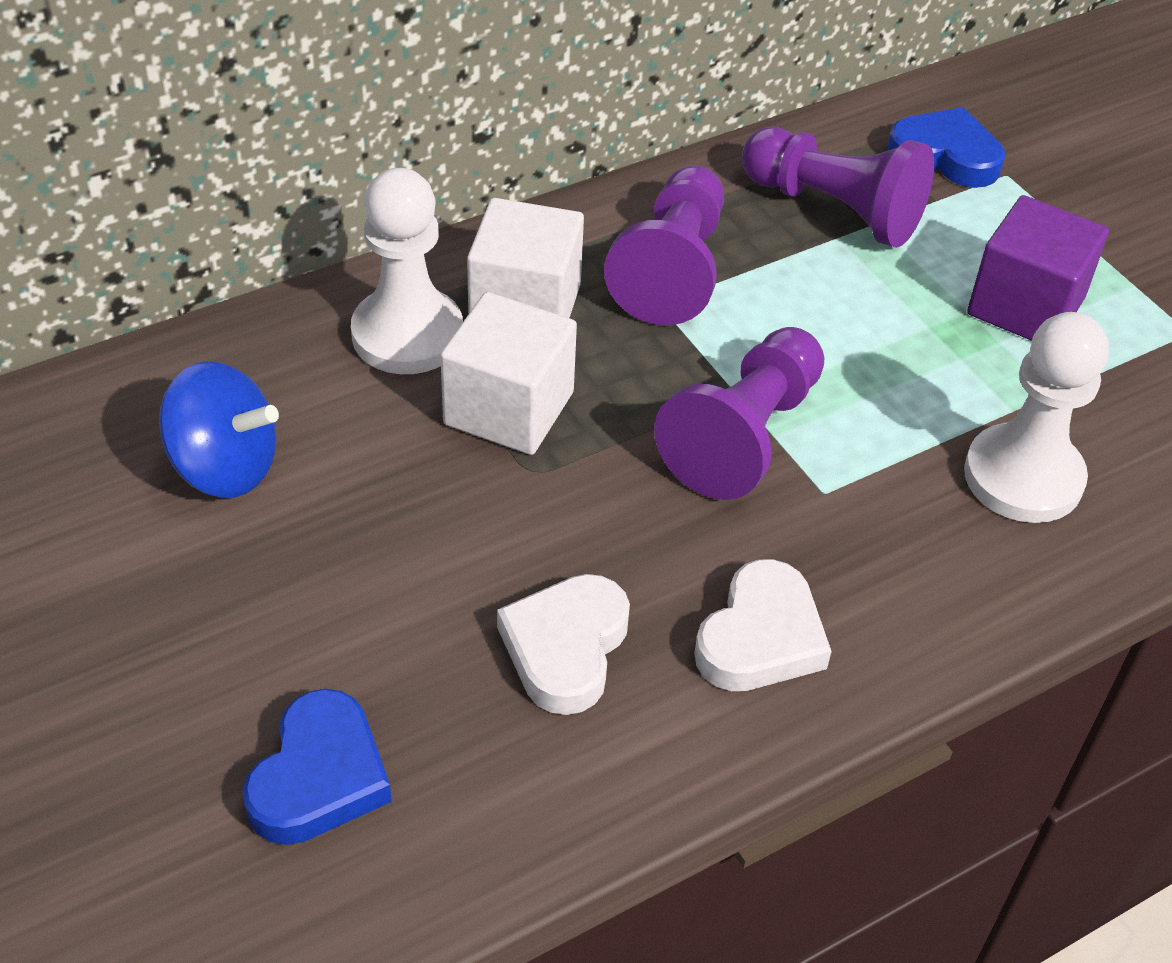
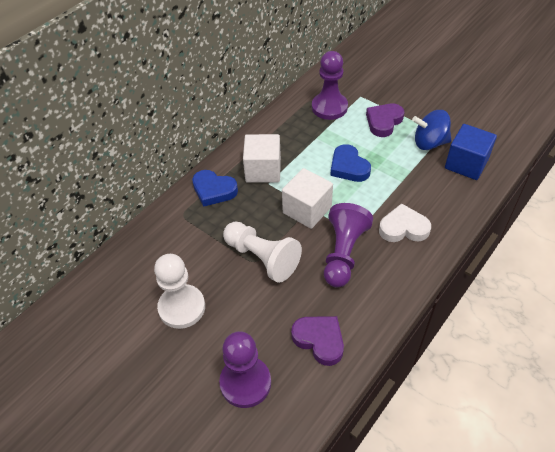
blue cube: none = 0 -> [445,124,497,180] = 1
purple cube: [967,195,1109,341] = 1 -> none = 0
purple heart: none = 0 -> [291,316,344,366] [366,104,405,137] = 2
white heart: [497,574,630,715] [694,559,832,691] = 2 -> [379,203,431,242] = 1

